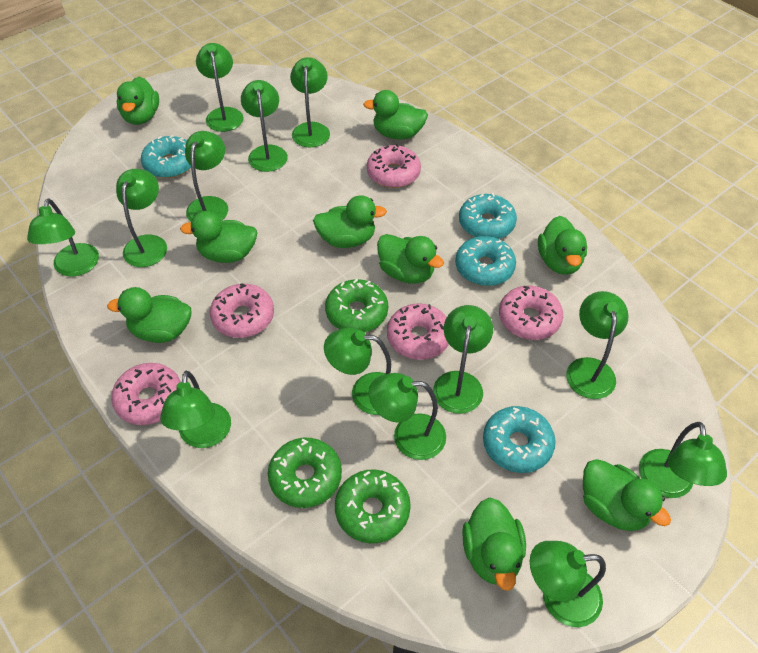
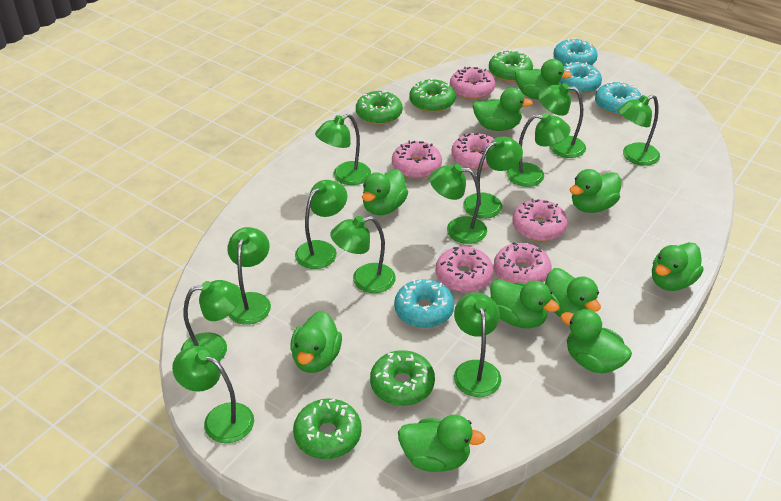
green donut: [268,438,342,508] [325,279,388,332] [335,469,411,544] = 3 -> [293,399,362,459] [356,90,403,125] [370,350,435,406] [409,78,456,112] [489,49,533,82] = 5
green duck: [107,287,191,343] [117,77,159,125] [180,211,257,263] [313,195,387,248] [363,90,428,139] [377,234,444,284] [462,497,526,591] [538,216,587,275] [583,459,671,531] = 9 -> [290,311,342,373] [362,169,408,215] [398,415,485,472] [472,88,533,131] [490,279,559,328] [515,59,572,100] [545,268,601,318] [561,309,632,373] [569,169,621,213] [652,242,704,291] = 10
green lamp: [27,198,99,276] [116,169,167,267] [160,371,231,448] [185,131,228,222] [196,43,243,132] [241,80,288,172] [290,57,330,148] [324,328,391,415] [369,373,446,460] [433,305,493,414] [530,541,606,627] [566,291,629,399] [639,422,727,498] = 13 -> [172,346,254,443] [181,280,241,361] [227,227,271,325] [295,180,347,269] [315,114,371,185] [330,216,396,293] [429,164,487,244] [454,293,501,397] [463,137,523,219] [506,113,571,187] [538,83,586,158] [618,95,660,166] = 12
pink donut: [111,363,181,425] [210,283,274,338] [367,144,421,188] [387,304,449,360] [499,285,563,340] = 5 -> [392,141,442,179] [436,246,493,292] [450,67,495,99] [451,133,494,170] [494,242,552,284] [512,199,568,241] = 6

